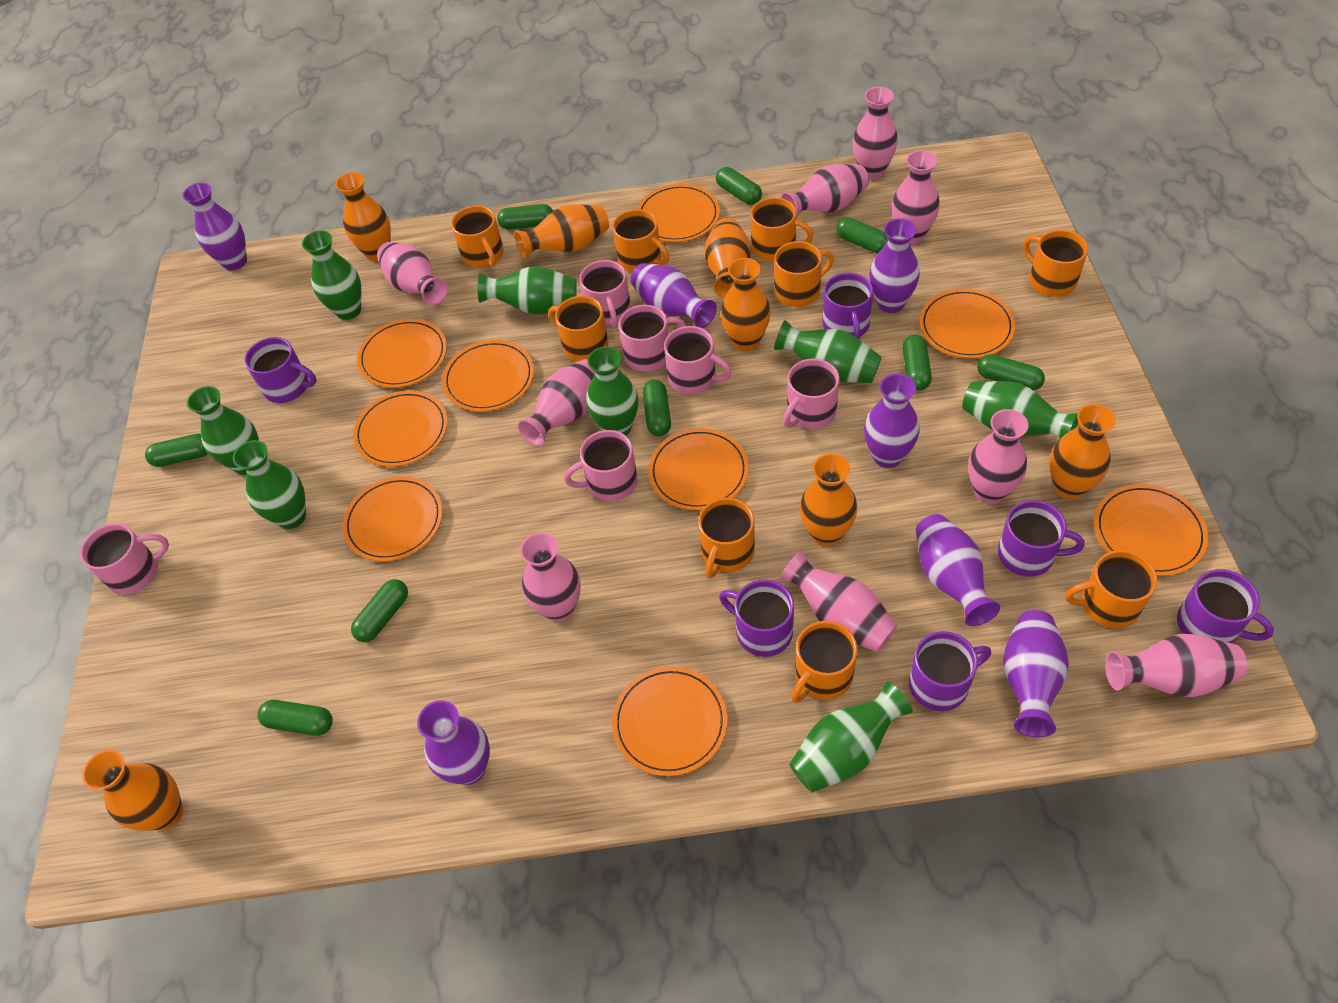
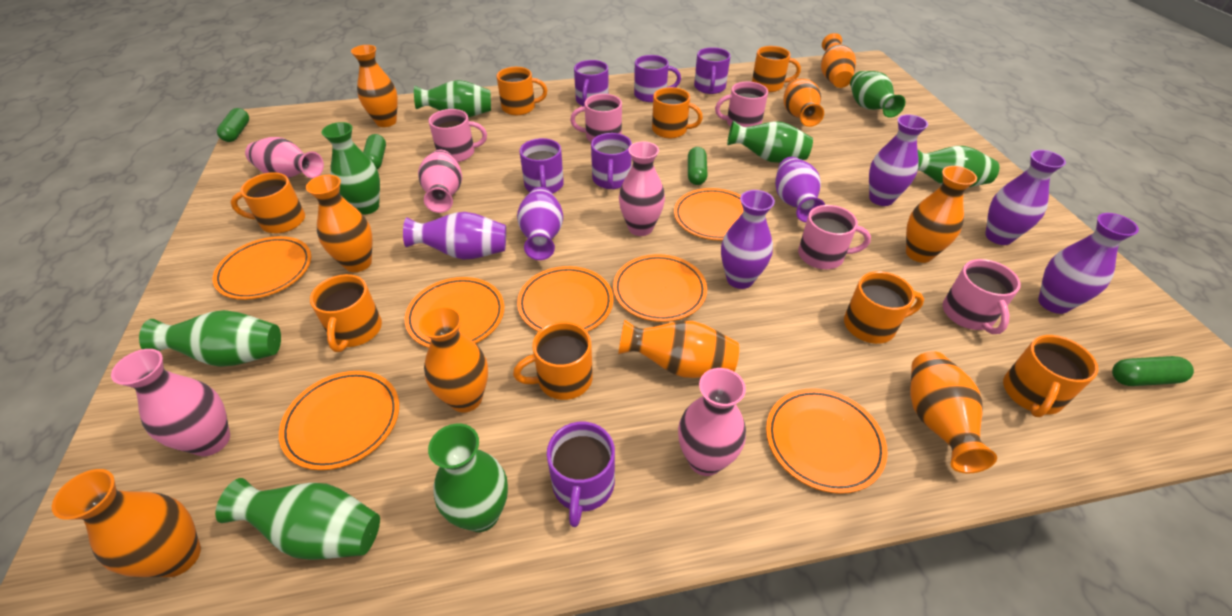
green capsule: [145,433,208,467] [258,700,332,736] [351,579,408,642] [497,204,553,230] [643,380,671,436] [716,167,762,205] [836,217,888,254] [902,335,932,390] [977,354,1045,391] = 9 -> [217,108,249,142] [363,134,386,169] [688,147,708,185] [1112,356,1194,386] = 4
orange mug: [451,205,504,268] [548,296,609,362] [612,209,669,272] [698,498,755,578] [750,197,814,262] [774,241,834,307] [791,621,857,703] [1023,230,1088,297] [1065,550,1157,628] = 9 -> [231,172,305,233] [310,274,382,352] [497,67,547,115] [513,322,593,400] [652,87,703,138] [752,46,801,92] [844,271,924,344] [1003,335,1098,417] = 8
orange plate: [342,476,443,562] [353,391,448,467] [357,319,447,388] [442,340,534,412] [612,666,728,776] [637,184,720,242] [648,428,749,510] [919,289,1016,359] [1094,484,1208,576] = 9 -> [213,236,311,300] [279,371,399,470] [405,277,504,348] [517,266,613,332] [613,254,707,322] [674,188,743,240] [766,388,888,494] = 7
orange vase: [82,749,183,831] [335,172,391,261] [514,204,609,258] [704,218,751,298] [720,258,771,351] [800,454,857,546] [1049,404,1116,499] = 7 -> [52,469,201,577] [306,175,372,272] [351,45,398,127] [419,306,488,413] [618,319,739,378] [783,78,824,127] [821,33,856,88] [906,166,977,263] [910,351,997,473] = 9
pink mug: [80,523,169,595] [564,430,638,501] [579,260,631,327] [619,305,686,372] [664,326,731,394] [783,358,840,429] = 6 -> [429,109,487,162] [570,94,622,142] [715,81,768,127] [798,205,871,269] [943,259,1021,334] = 5
pink vase: [377,242,448,305] [518,359,595,446] [520,532,581,622] [780,164,869,217] [780,551,897,652] [852,87,898,180] [892,150,940,244] [968,409,1029,504] [1105,634,1247,697] = 9 -> [111,349,230,456] [245,137,324,178] [418,149,462,213] [619,142,665,236] [678,368,746,476] = 5

